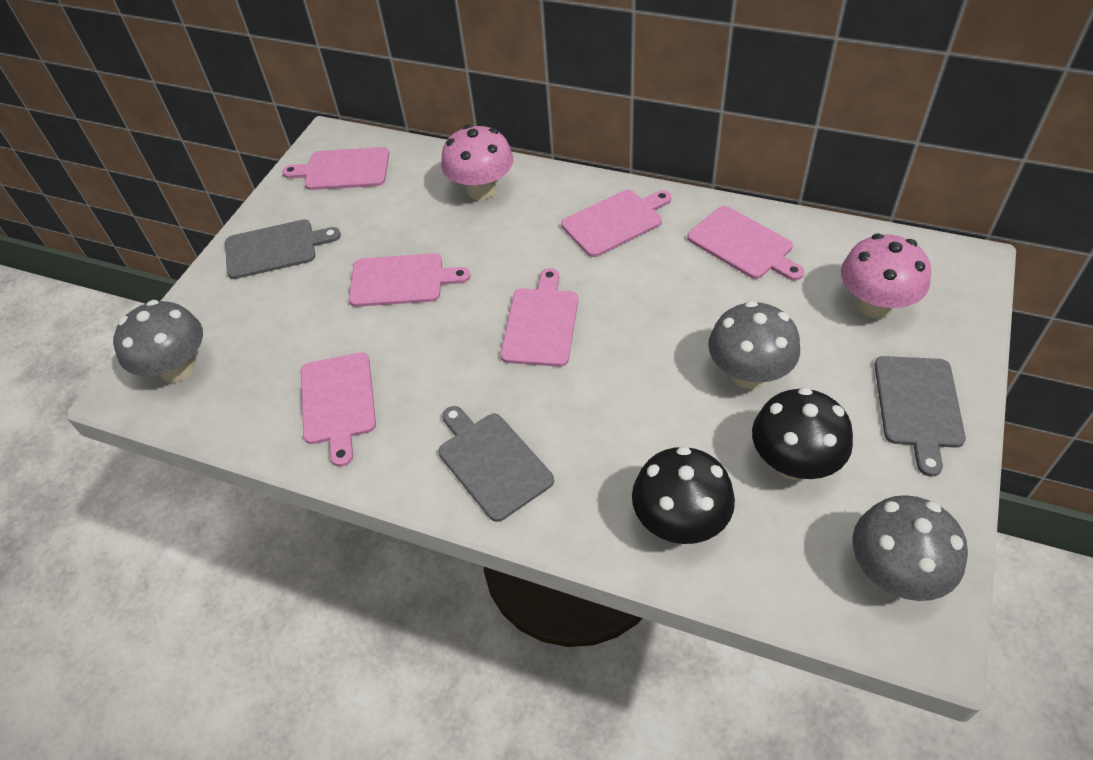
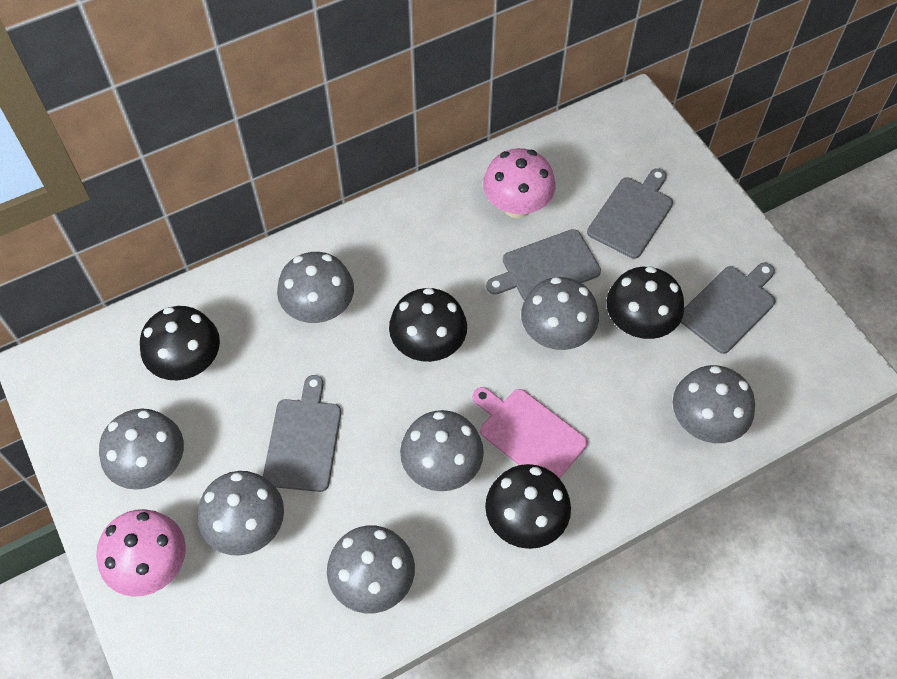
black mushroom: [632,446,735,544] [752,387,853,480] = 2 -> [140,306,220,380] [389,288,467,362] [485,464,571,549] [607,266,684,339] = 4
grey cutting board: [225,219,341,279] [438,406,554,522] [874,356,966,477] = 3 -> [263,375,341,492] [486,229,601,301] [587,168,673,259] [681,262,776,354] = 4
grey mushroom: [113,300,203,383] [708,301,800,389] [853,495,968,601] = 3 -> [99,409,184,490] [198,471,284,556] [277,252,354,323] [327,525,415,613] [400,410,484,491] [521,277,599,350] [673,365,755,443] = 7
pink cutting board: [282,147,389,190] [301,352,376,467] [349,253,470,307] [501,268,578,367] [561,190,671,257] [687,206,804,281] = 6 -> [473,387,588,479] = 1

